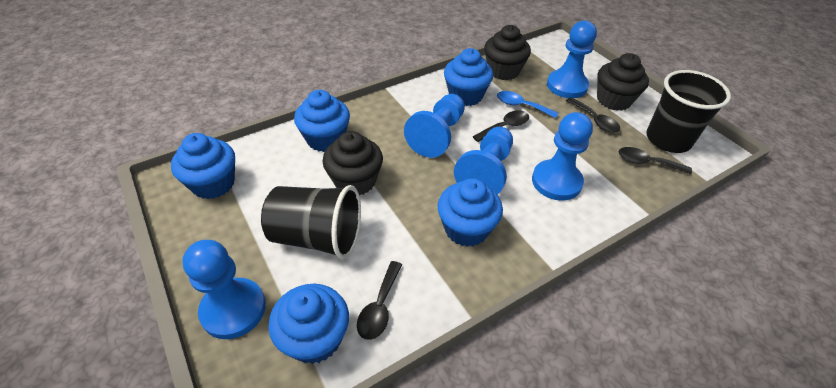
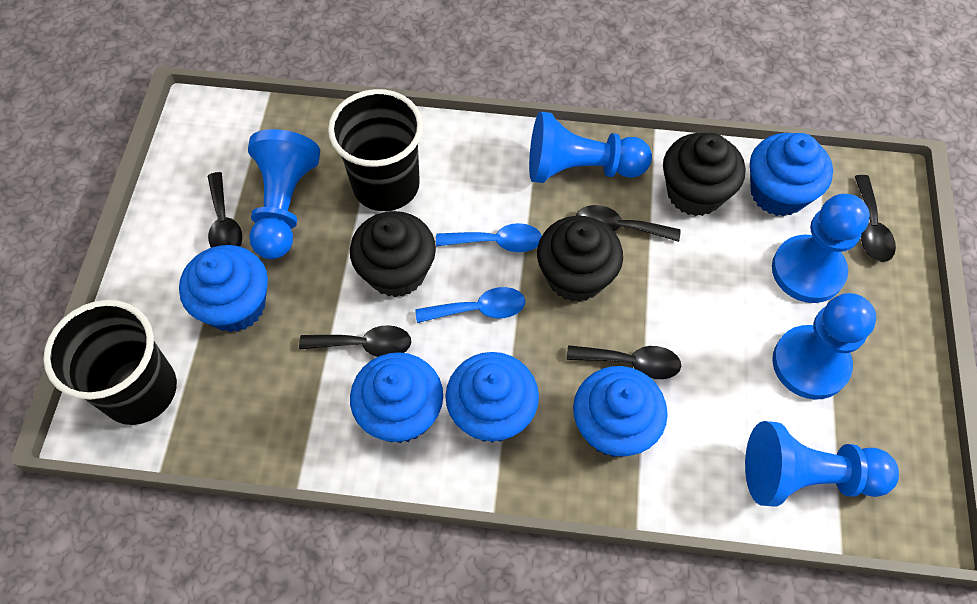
black spoon: [357,261,402,340] [473,110,529,142] [566,97,620,132] [619,147,692,175] = 4 -> [208,172,242,248] [299,325,411,357] [567,345,681,379] [576,205,681,242] [855,175,896,262] = 5
blue spoon: [497,91,558,118] = 1 -> [415,287,525,323] [436,223,542,252] = 2

